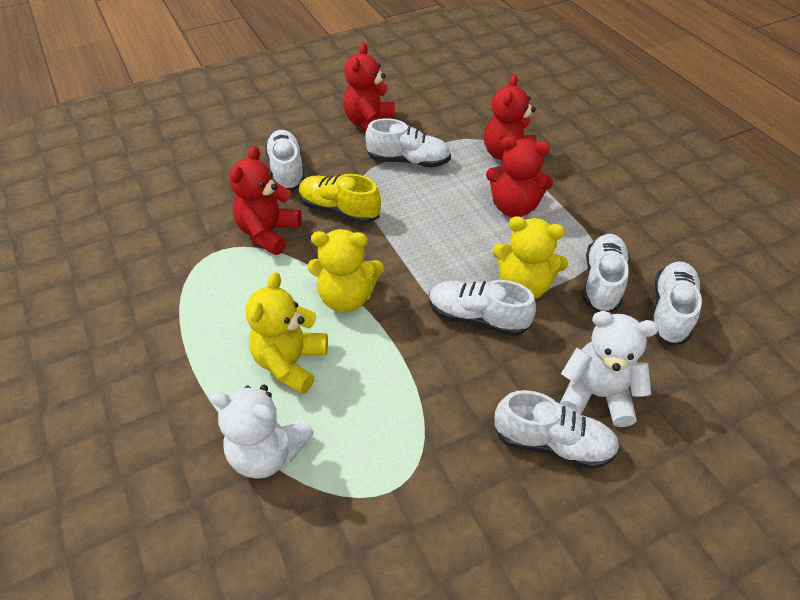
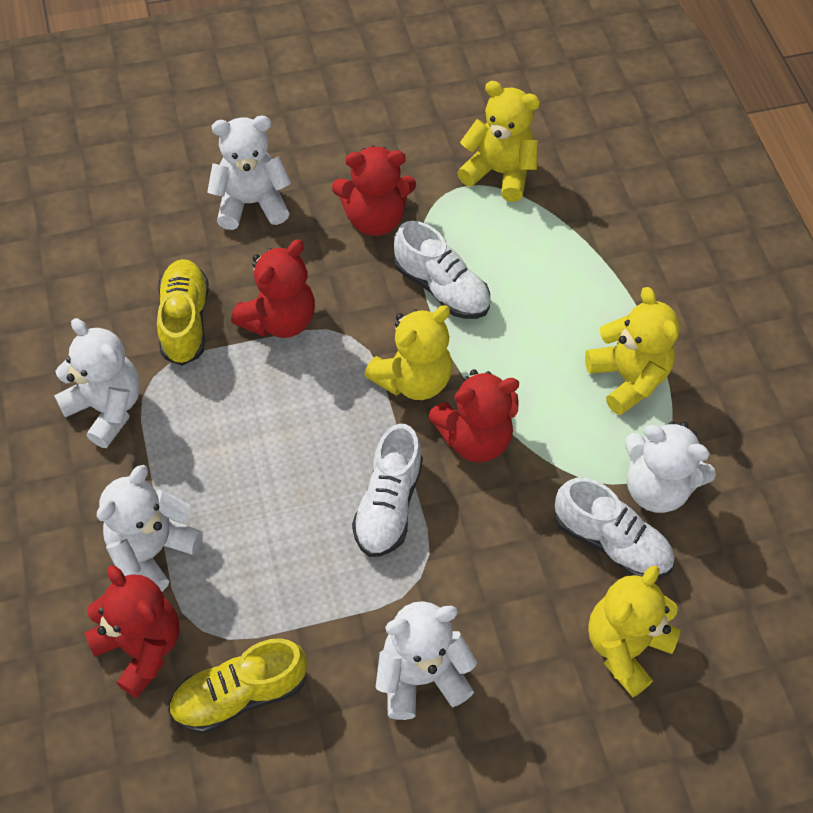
white shoe: [265,130,305,191] [365,119,451,167] [429,280,536,336] [494,390,620,469] [583,234,629,312] [651,262,702,345] = 6 -> [352,424,423,557] [394,221,490,319] [555,478,674,579] = 3
white teddy bear: [209,385,314,479] [560,311,659,427] = 2 -> [54,318,140,448] [97,465,203,592] [207,116,291,230] [376,601,477,720] [625,421,716,513] = 5
yellow shoe: [299,174,381,224] = 1 -> [157,259,209,366] [168,638,307,734] = 2
yellow teddy bear: [246,272,328,394] [308,229,384,312] [493,216,568,299] = 3 -> [364,305,452,400] [457,81,540,202] [585,287,680,415] [588,565,681,697] = 4

